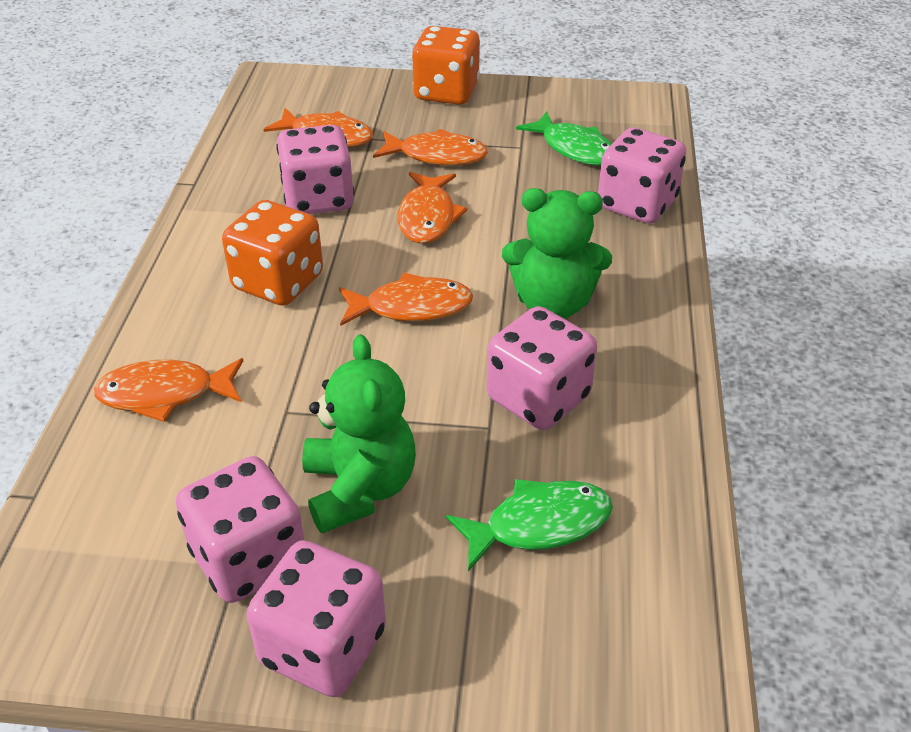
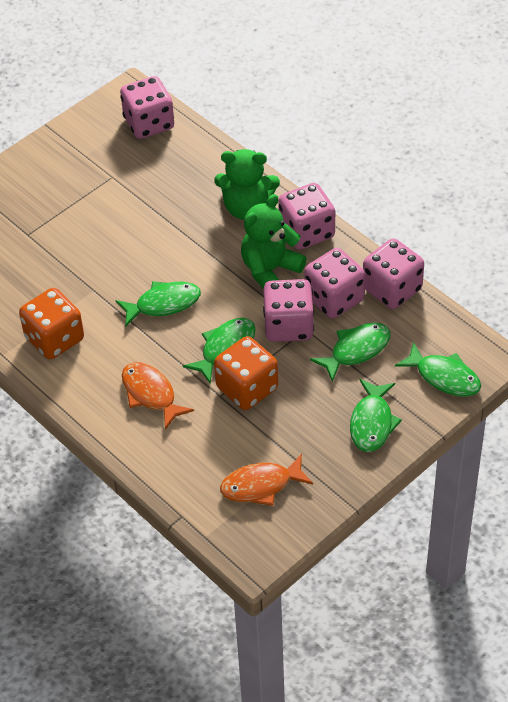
green fish: [446,479,613,571] [516,111,612,166] = 2 -> [115,281,201,327] [183,318,256,384] [310,323,391,382] [350,379,402,452] [395,342,481,397] = 5
orange fish: [93,358,243,422] [263,108,373,147] [339,273,473,326] [373,129,488,166] [397,172,467,244] = 5 -> [122,362,194,430] [220,454,313,506] = 2

